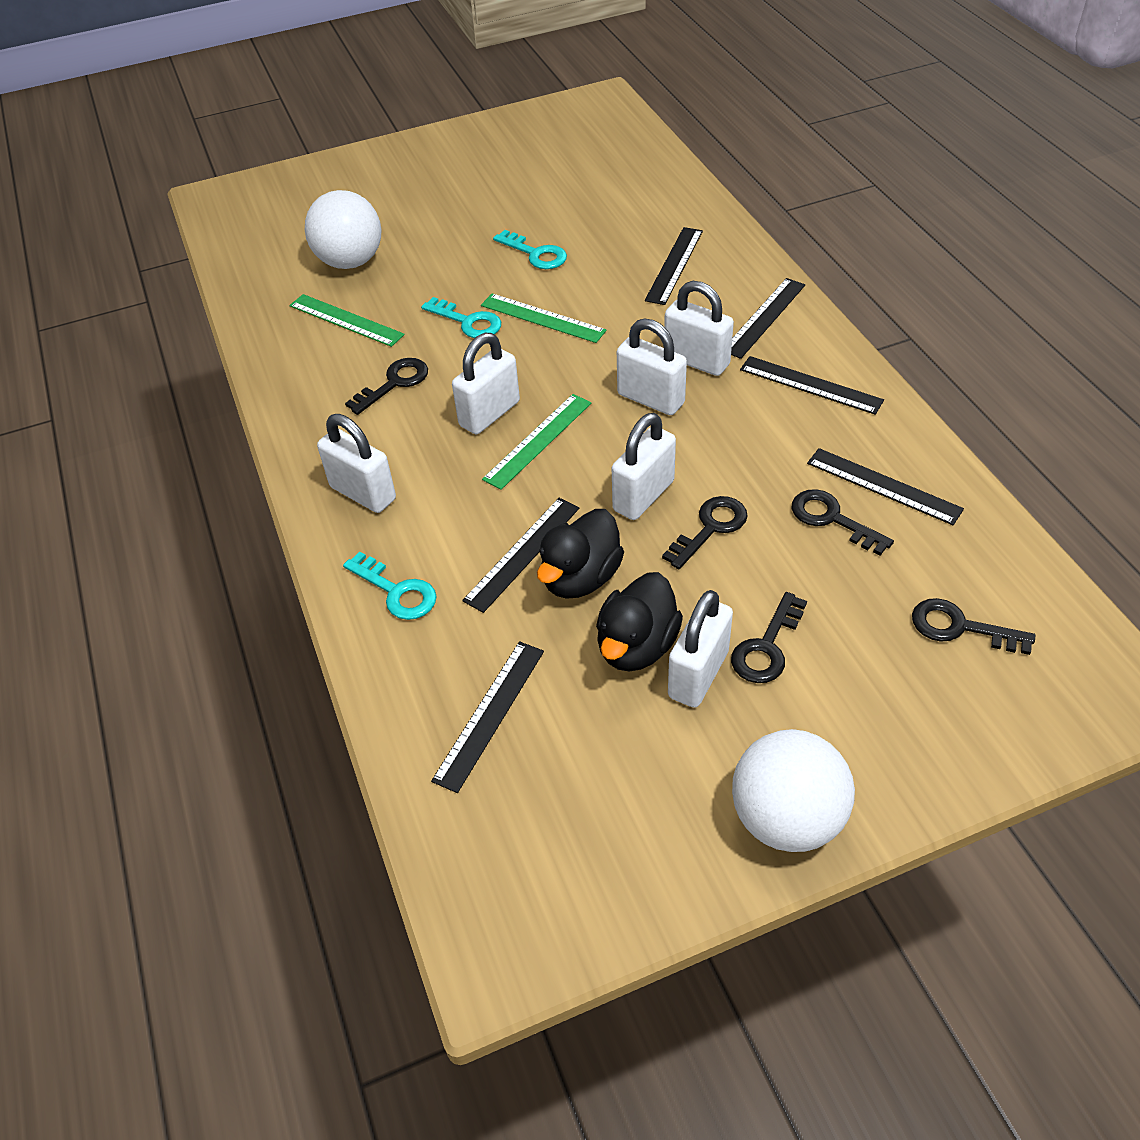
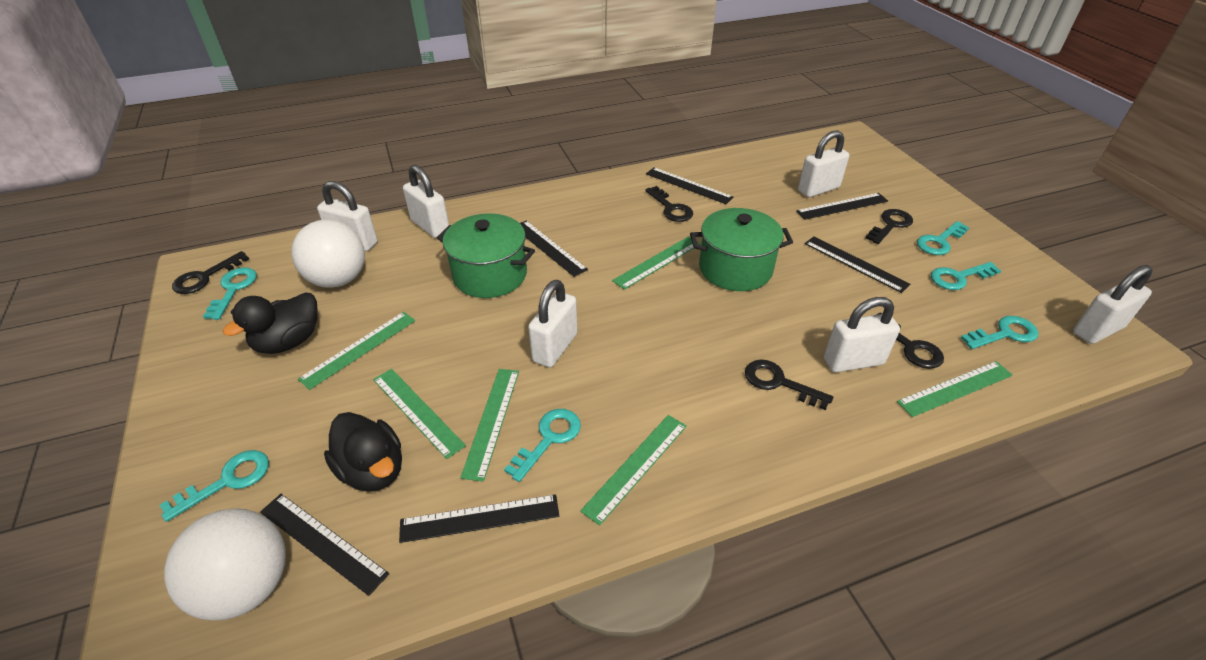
green pot: none = 0 -> [437,213,535,298] [690,208,793,291] = 2
green ruler: [289,294,405,347] [481,293,607,343] [482,394,591,490] = 3 -> [298,312,415,390] [373,369,466,459] [460,369,519,482] [580,415,687,525] [612,236,701,290] [897,361,1013,417] = 6
turquoise key: [343,551,437,620] [421,297,501,338] [493,230,567,269] = 3 -> [160,450,269,522] [203,267,257,320] [504,409,581,482] [917,221,970,255] [931,262,1001,290] [961,316,1038,349] = 6

